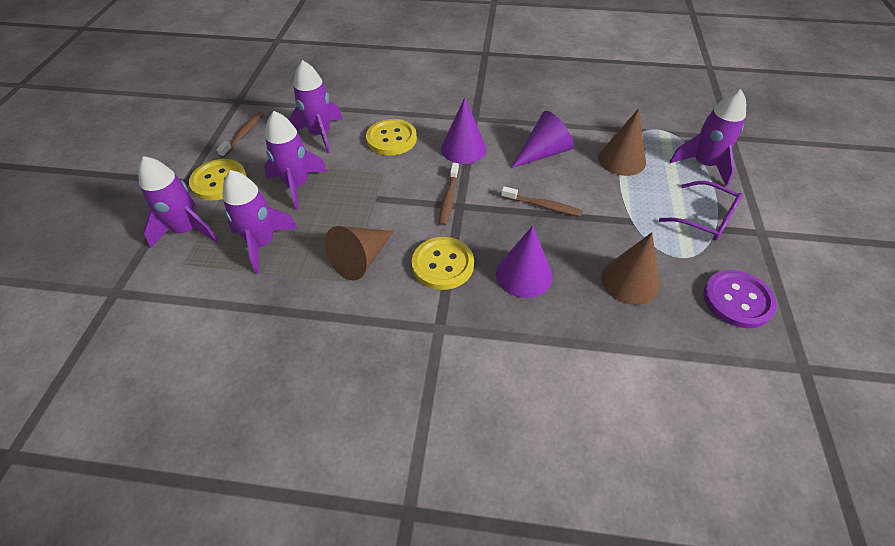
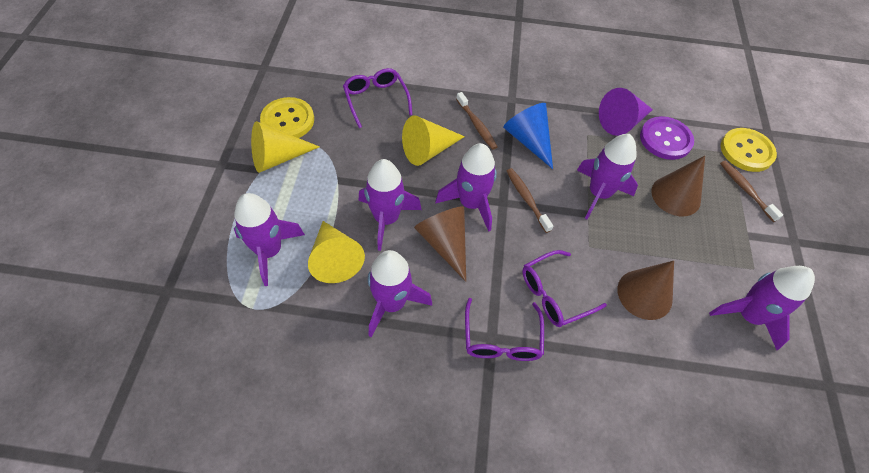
blue cone: none = 0 -> [503,103,553,169] = 1
purple cone: [441,98,487,164] [496,226,552,298] [511,111,574,168] = 3 -> [599,88,653,136] = 1
purple glasses: [659,181,743,241] = 1 -> [343,68,413,128] [465,298,544,361] [522,250,607,327] = 3
purple rocket: [138,156,218,248] [222,170,298,274] [264,111,328,210] [288,60,343,154] [669,89,746,186] = 5 -> [234,193,305,286] [359,159,422,251] [368,250,432,337] [435,143,497,232] [577,134,638,220] [709,266,815,350] = 6
yellow button: [189,159,247,200] [366,119,417,155] [412,237,474,290] = 3 -> [260,97,314,138] [721,128,777,172] = 2
yellow cone: none = 0 -> [251,121,319,173] [308,221,365,283] [402,116,465,166] = 3

